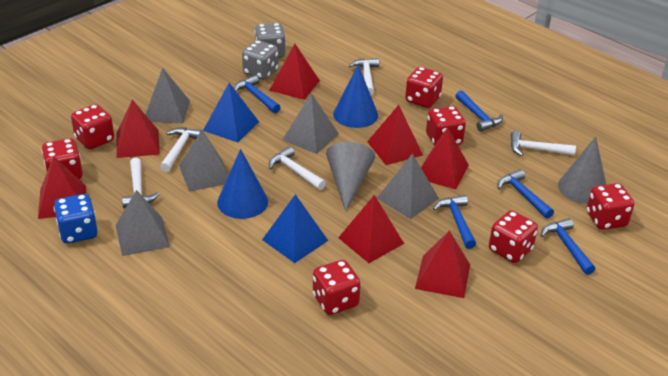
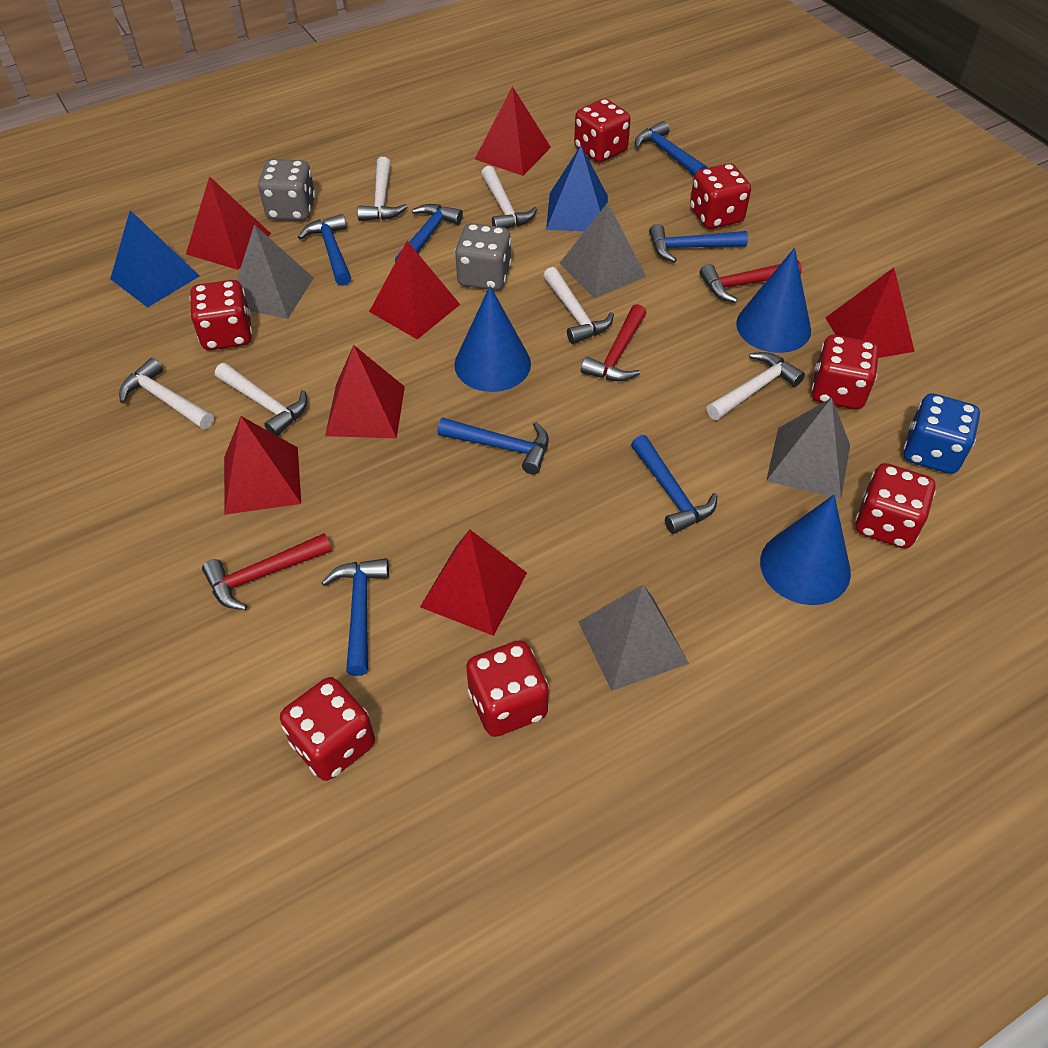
blue cone: [217,149,268,219] [333,64,378,128] = 2 -> [454,286,531,392] [736,248,811,353] [760,495,851,605] = 3
blue hammer: [234,75,281,113] [433,195,476,249] [455,90,503,132] [497,169,554,219] [541,218,595,275] = 5 -> [298,214,351,286] [321,558,389,676] [395,204,463,262] [437,418,549,474] [631,435,718,534] [635,121,707,175] [649,224,748,263] = 7
grey cone: [326,142,375,212] [558,136,606,204] = 2 -> none = 0
grey pyramid: [116,190,170,256] [145,68,190,124] [179,130,229,192] [282,93,339,154] [377,153,439,219] = 5 -> [237,225,314,319] [560,202,646,298] [579,585,689,691] [766,398,850,499] = 4
red hammer: none = 0 -> [202,533,332,610] [581,304,646,381] [699,260,802,303] = 3
white hammer: [122,158,160,208] [160,128,201,172] [269,147,326,190] [349,58,379,95] [511,131,576,156] = 5 -> [119,358,214,429] [215,363,308,436] [357,157,408,221] [481,166,538,229] [543,267,614,344] [707,352,805,420] = 6

